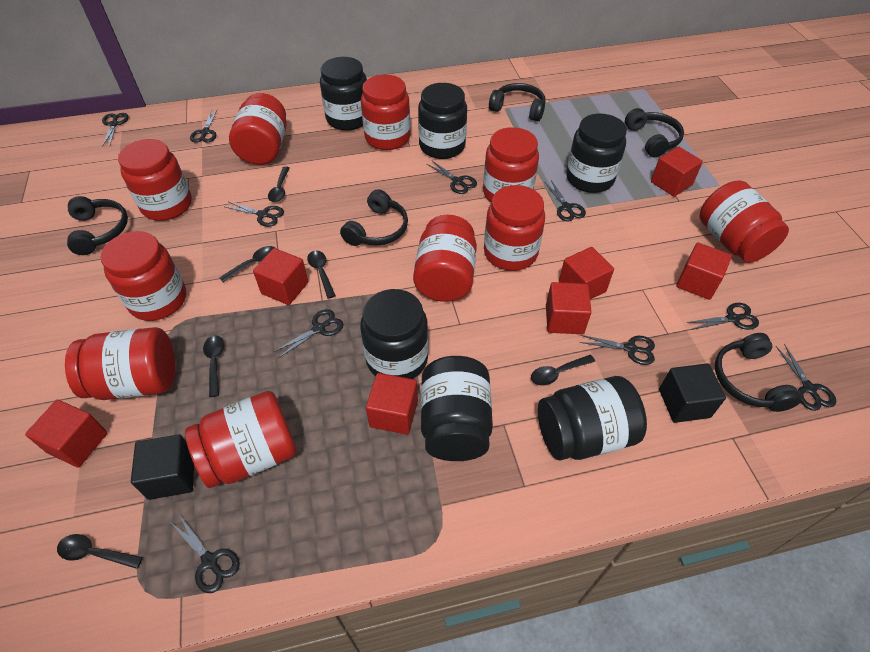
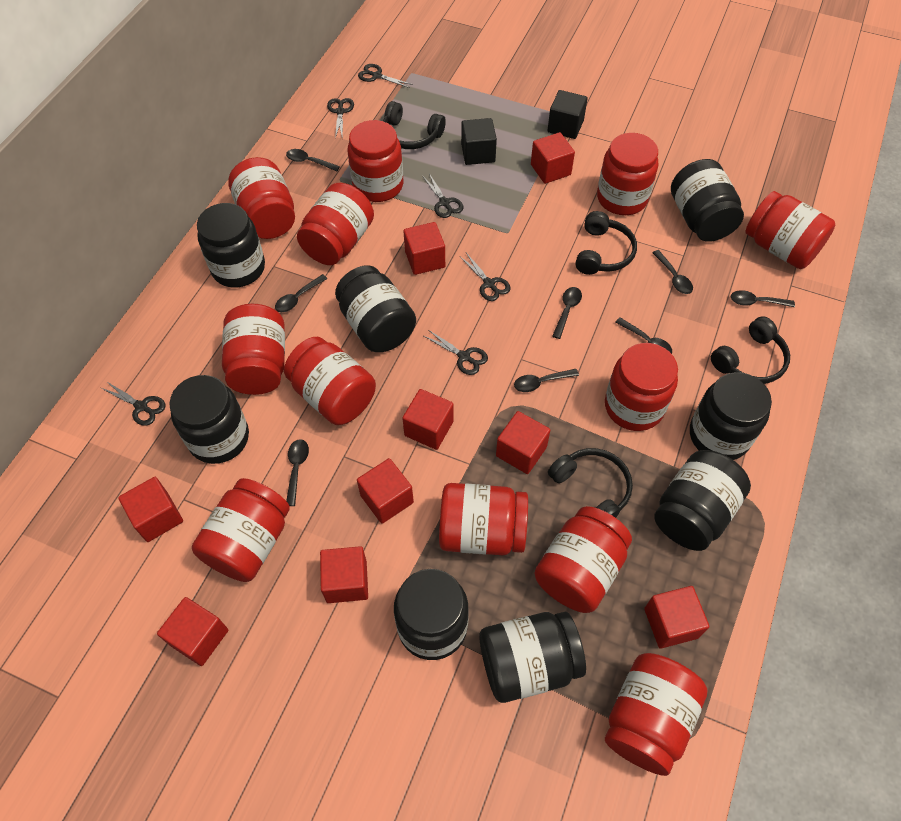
black headphones: [67,196,128,255] [340,189,408,246] [489,83,546,121] [625,108,684,157] [715,333,801,412] = 5 -> [383,101,446,149] [548,448,633,518] [576,211,637,275] [711,316,790,384] = 4
black jar: [320,57,367,131] [360,289,428,379] [418,83,467,159] [421,356,493,461] [538,376,647,461] [566,113,627,193] = 6 -> [169,375,249,464] [197,203,265,288] [335,265,416,352] [394,569,469,660] [480,612,586,703] [654,450,751,551] [671,159,744,242] [690,372,772,460] = 8
black scissors: [102,113,129,147] [171,515,240,593] [190,110,217,143] [226,201,284,227] [274,309,344,358] [427,161,477,194] [545,180,586,221] [579,335,655,365] [686,303,759,330] [776,344,836,411] = 10 -> [101,381,166,426] [327,98,354,138] [358,64,413,88] [423,174,464,218] [424,330,488,375] [460,253,510,301] = 6
black spoon: [57,534,143,569] [203,335,224,397] [219,246,275,282] [268,167,290,202] [307,250,336,299] [531,355,595,386] = 6 -> [275,274,328,312] [286,149,340,171] [286,439,309,506] [514,369,579,392] [552,287,582,339] [615,317,672,354] [652,250,693,294] [731,290,795,307] = 8
red cube: [25,400,107,468] [253,248,308,305] [366,373,418,435] [546,282,592,334] [559,247,614,299] [651,146,703,197] [676,243,732,300] = 7 -> [118,477,183,542] [157,597,228,666] [320,546,368,603] [357,458,414,524] [402,389,454,450] [403,222,445,275] [496,411,550,474] [531,132,575,184] [644,586,709,649] = 9
red jar: [65,327,175,400] [100,231,186,321] [118,139,192,221] [185,391,297,488] [229,93,287,165] [361,74,410,150] [413,215,477,302] [483,127,539,203] [484,185,545,271] [699,180,789,263] = 10 -> [192,478,290,582] [222,304,285,395] [228,157,295,239] [284,337,376,425] [297,183,374,265] [347,120,403,202] [439,483,528,555] [534,506,632,613] [597,133,658,215] [605,343,678,431] [605,653,708,776] [745,191,835,269] = 12

